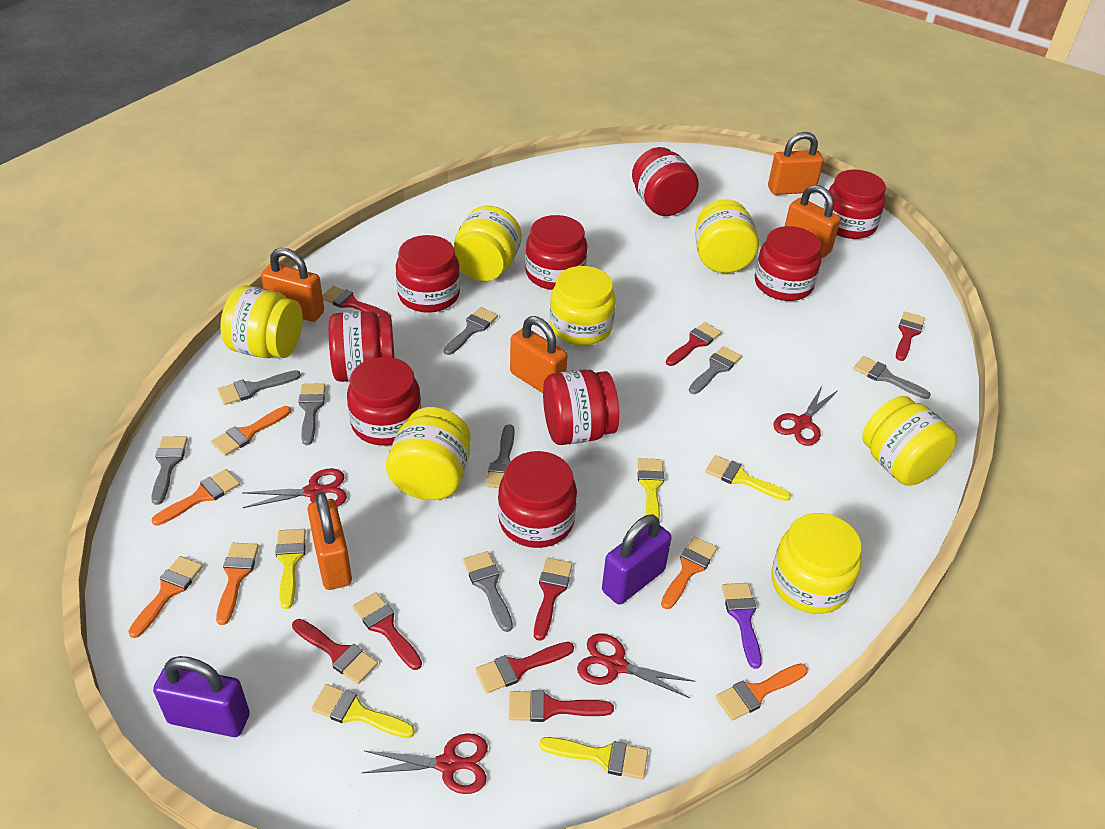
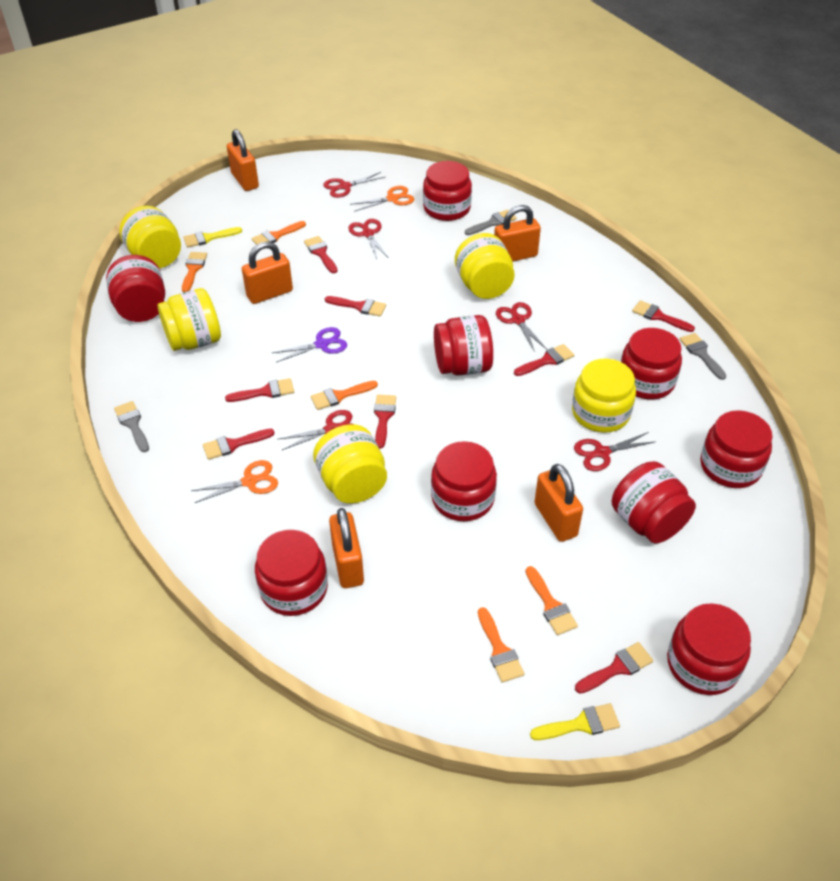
grey brush: [151,436,188,505] [218,370,301,405] [299,383,325,445] [444,307,498,355] [463,551,513,632] [486,424,515,488] [689,346,742,394] [853,356,931,399] = 8 -> [114,401,149,452] [465,210,517,235] [680,333,727,380] = 3
orange brush: [128,556,203,638] [151,469,240,526] [211,406,291,456] [216,543,259,625] [661,536,717,609] [716,664,808,720] = 6 -> [182,252,207,292] [252,221,306,245] [311,381,378,410] [478,607,524,683] [526,566,578,635] = 5
orange scissors: none = 0 -> [191,460,278,503] [350,186,414,212] = 2
purple brush: [722,583,762,669] = 1 -> none = 0
purple padlock: [153,656,250,737] [602,515,671,605] = 2 -> none = 0
purple scissors: none = 0 -> [272,327,347,362] = 1
red scissors: [242,468,347,508] [362,733,488,794] [577,634,695,698] [773,386,838,446] = 4 -> [277,410,352,450] [323,172,385,198] [348,219,389,259] [496,302,546,352] [574,432,654,471] = 5
yellow brush: [275,529,306,609] [311,684,415,738] [539,737,648,780] [638,458,664,521] [705,455,791,501] = 5 -> [183,227,242,248] [530,703,620,740] = 2
yellow jar: [220,286,303,358] [386,407,471,500] [454,206,522,281] [550,266,616,345] [695,199,759,273] [771,513,862,614] [862,396,957,486] = 7 -> [119,206,181,268] [157,288,221,351] [313,424,387,504] [455,233,515,299] [572,359,636,433] = 5

